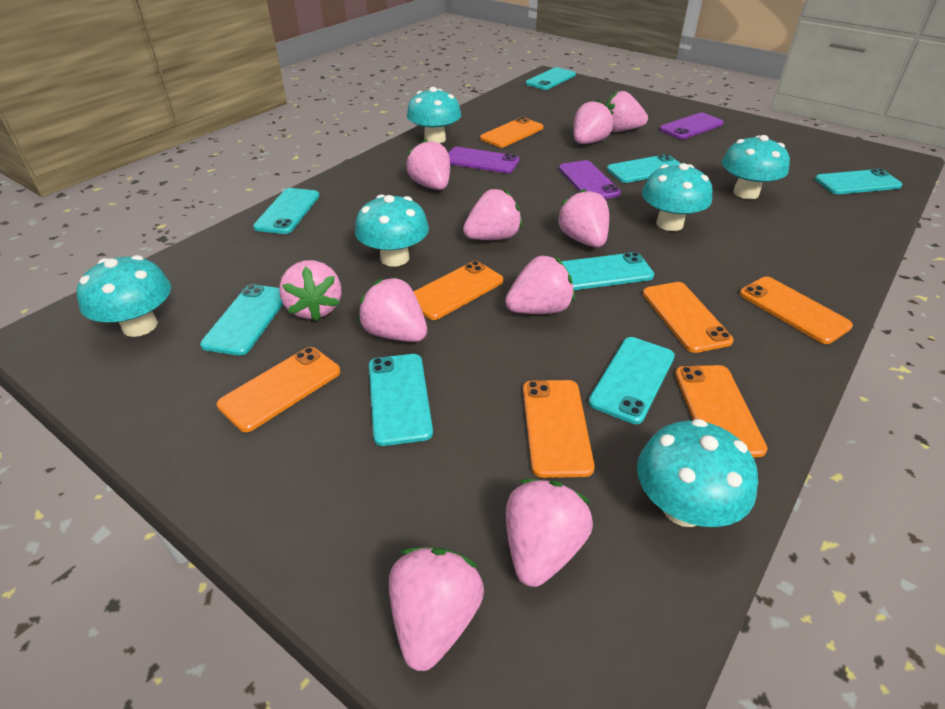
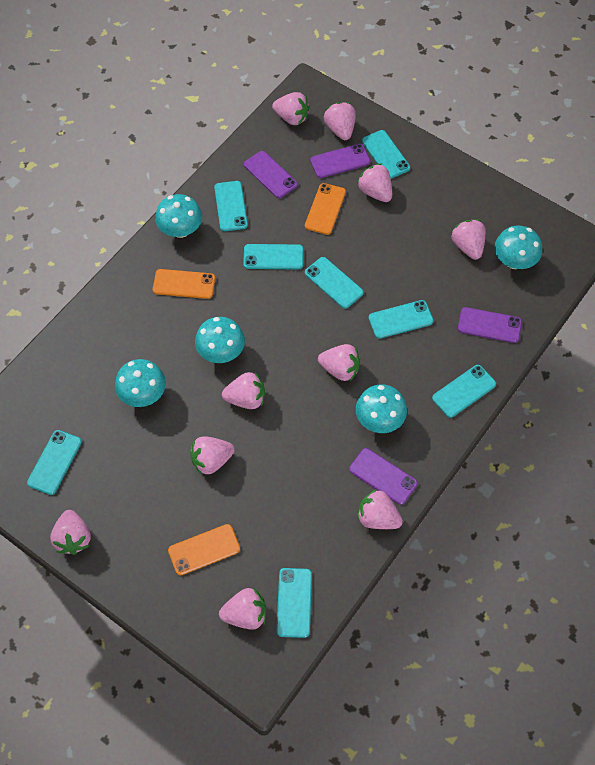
orange phone: [217,347,340,432] [414,261,503,320] [480,117,543,147] [523,380,595,478] [643,282,734,353] [675,365,768,457] [740,277,853,344] = 7 -> [153,269,215,299] [168,524,240,576] [305,183,346,235] = 3
purple phone: [448,147,519,173] [559,160,621,199] [659,112,724,139] = 3 -> [244,151,298,198] [310,144,370,178] [349,448,418,505] [458,307,522,343] = 4
turquoise mushroom: [77,255,171,337] [355,194,429,267] [407,87,461,143] [637,419,758,527] [642,163,712,231] [722,135,790,199] = 6 -> [115,359,166,407] [155,194,202,238] [195,317,245,363] [356,384,407,433] [494,226,542,269] = 5

